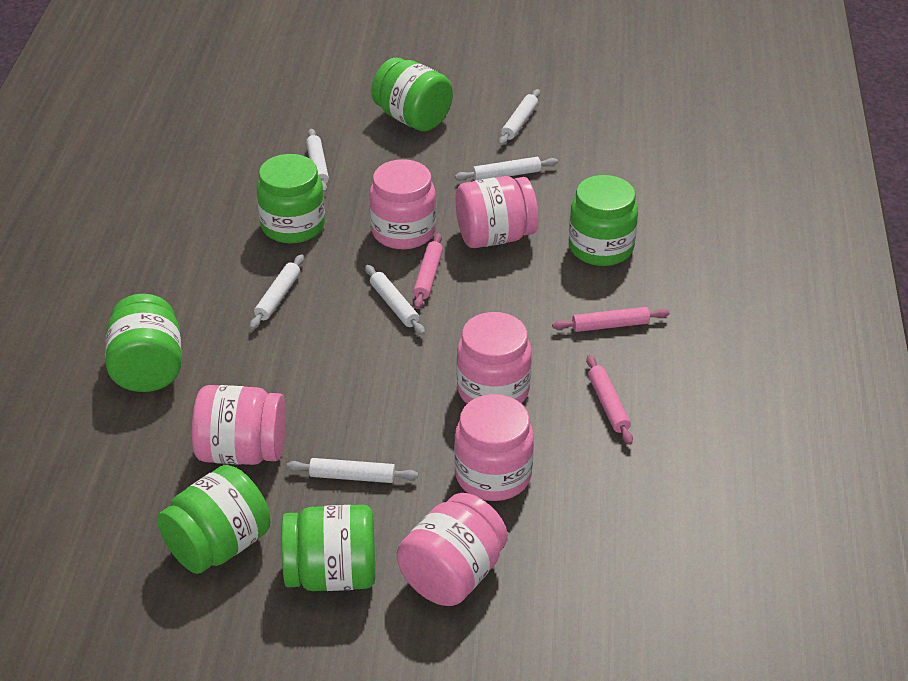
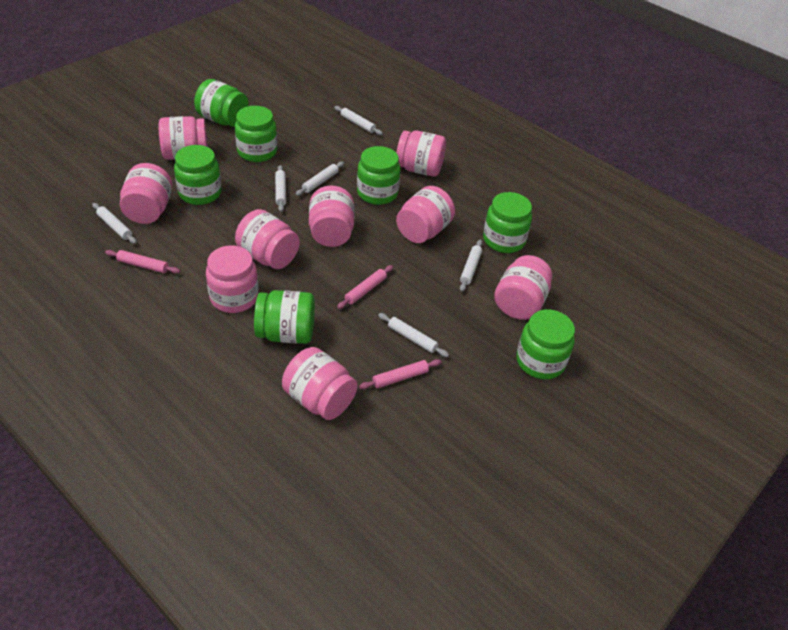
green jar: [105,294,182,392] [157,465,271,574] [257,154,325,244] [281,505,375,591] [371,57,453,131] [569,175,638,266] = 6 -> [174,145,222,205] [194,79,249,127] [235,106,277,162] [254,290,315,344] [357,146,400,205] [483,192,532,253] [516,309,575,379] = 7
pink jar: [192,385,286,465] [369,159,436,249] [397,493,508,606] [454,394,534,501] [455,176,538,248] [457,312,532,404] = 6 -> [120,163,173,224] [158,116,208,160] [206,246,259,313] [235,209,300,269] [282,347,358,420] [309,186,354,247] [396,130,446,177] [396,186,455,243] [494,255,552,320] = 9

